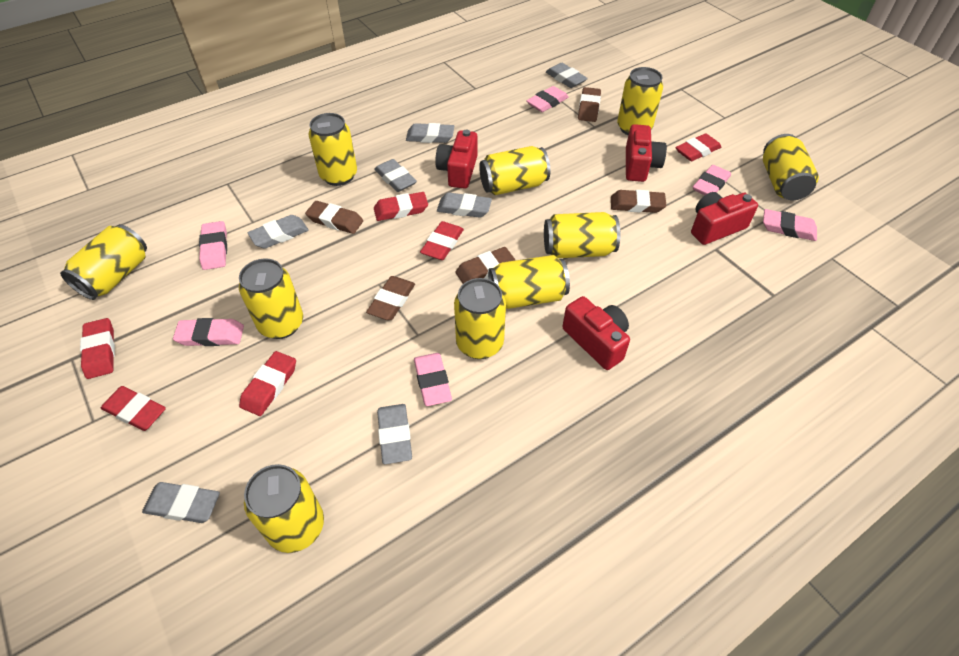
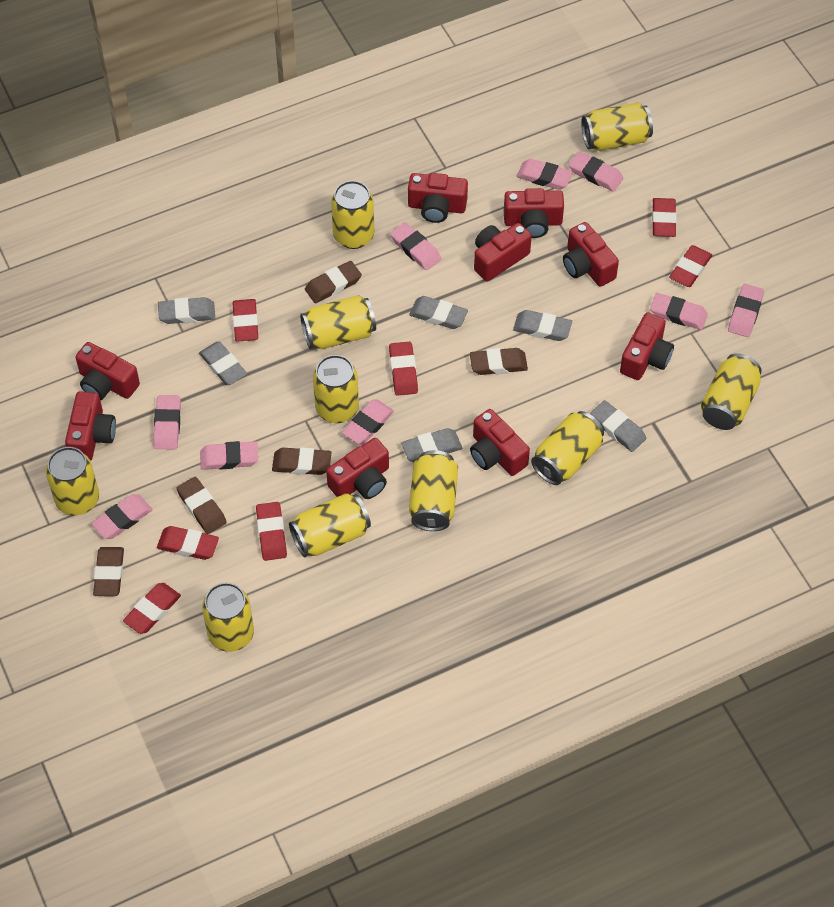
grey eraser: [142,482,220,523] [248,215,309,249] [374,159,417,192] [377,404,412,464] [406,123,454,143] [437,192,492,218] [546,63,588,88] = 7 -> [158,297,215,324] [199,342,247,385] [401,428,462,462] [409,296,468,329] [513,310,572,341] [590,400,646,452] = 6
pink eraser: [173,318,244,346] [199,221,227,270] [414,353,452,406] [526,86,569,112] [693,165,731,195] [763,209,817,241] = 6 -> [91,494,153,539] [153,395,181,449] [200,441,258,470] [342,399,394,445] [390,222,441,270] [516,159,573,190] [569,151,623,192] [650,293,708,330] [728,284,764,337] = 9
red camera: [435,130,478,189] [562,296,630,370] [626,124,667,182] [691,192,758,245] = 4 -> [65,391,116,461] [76,342,140,401] [326,438,389,499] [408,173,468,223] [470,409,530,476] [474,223,532,281] [504,188,564,238] [563,222,619,287] [620,312,674,380] = 9
red eraser: [80,318,115,379] [101,386,166,431] [239,351,296,416] [374,192,428,221] [420,221,464,260] [676,133,721,161] = 6 -> [123,583,181,634] [157,526,219,560] [233,299,258,342] [256,502,287,561] [389,342,418,396] [652,198,677,237] [669,245,712,287] = 7

